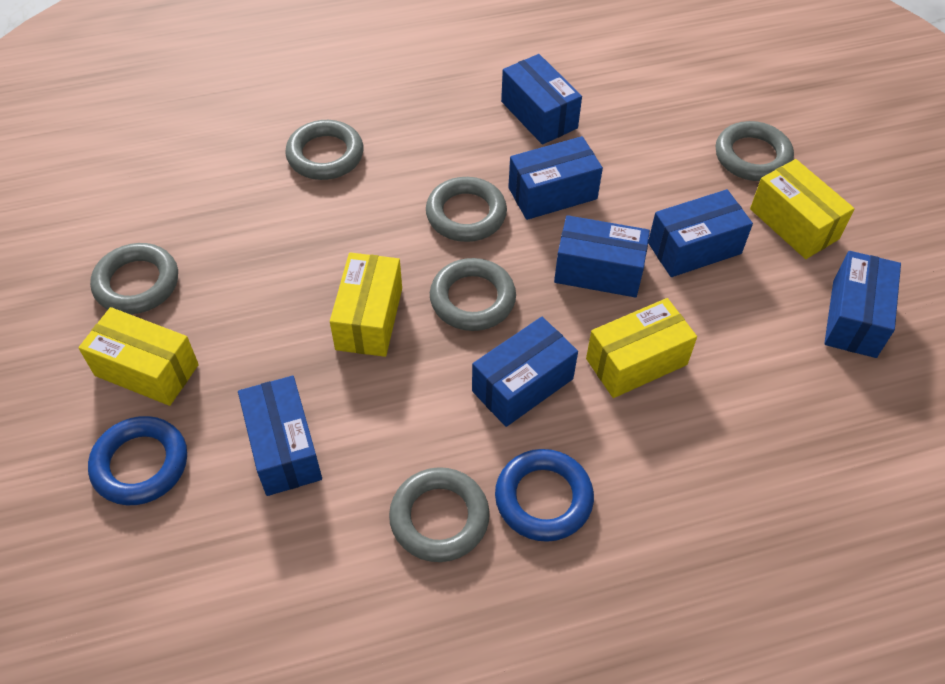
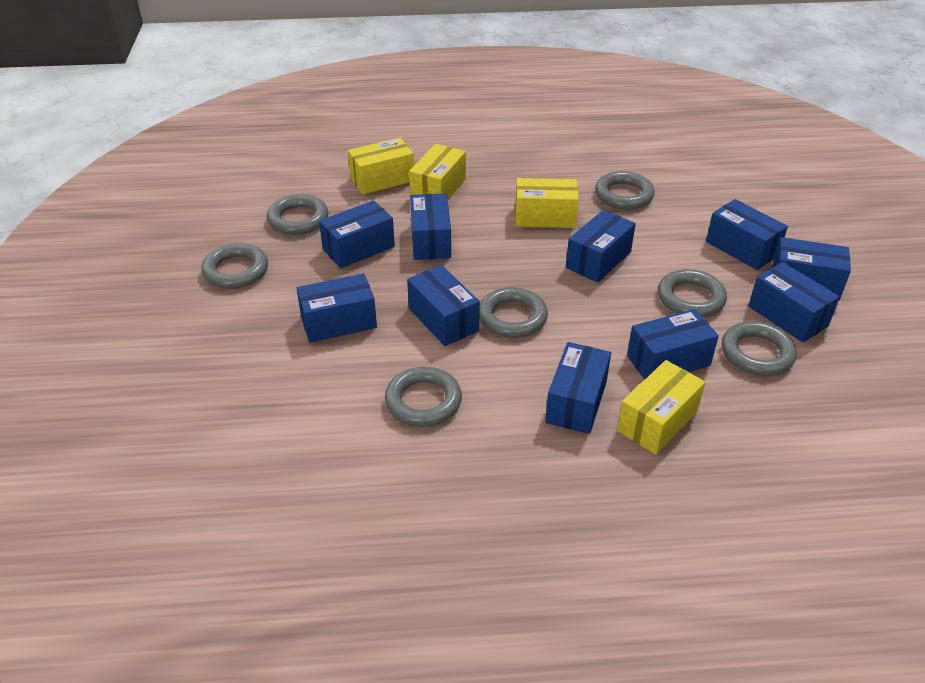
blue box: [238,376,322,496] [472,317,578,427] [501,54,582,145] [508,136,603,220] [554,215,650,298] [648,189,753,277] [824,251,901,358] = 7 -> [296,273,377,343] [319,200,395,268] [407,265,480,346] [410,193,451,260] [545,342,611,434] [566,210,636,283] [627,309,719,379] [706,199,788,270] [748,262,840,342] [772,237,851,300] = 10
blue ring: [88,416,187,505] [495,449,594,542] = 2 -> none = 0
grey ring: [90,243,178,314] [285,120,363,180] [389,467,490,562] [426,177,507,242] [430,258,516,331] [716,121,794,181] = 6 -> [201,243,268,289] [267,194,328,235] [385,367,462,427] [479,287,548,338] [595,171,655,210] [658,269,727,317] [721,321,797,376] = 7

